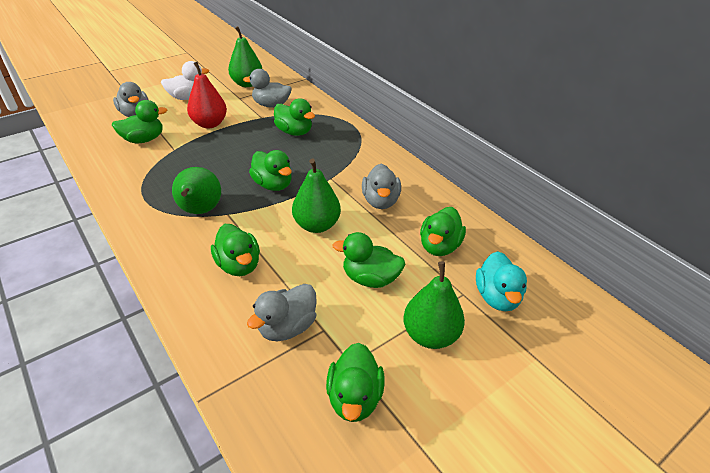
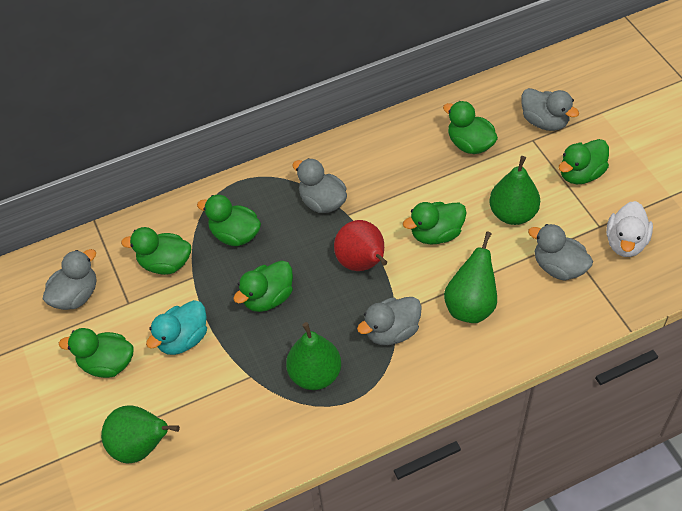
grey duck: [113,82,148,117] [243,69,292,108] [247,284,317,341] [362,164,401,209] = 4 -> [43,249,96,310] [292,158,347,213] [357,297,422,345] [521,88,579,131] [528,224,593,281] = 5

